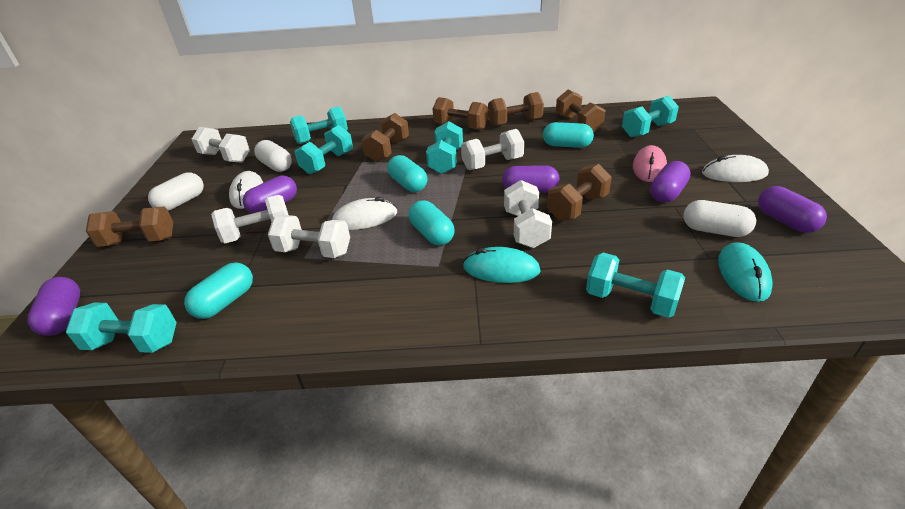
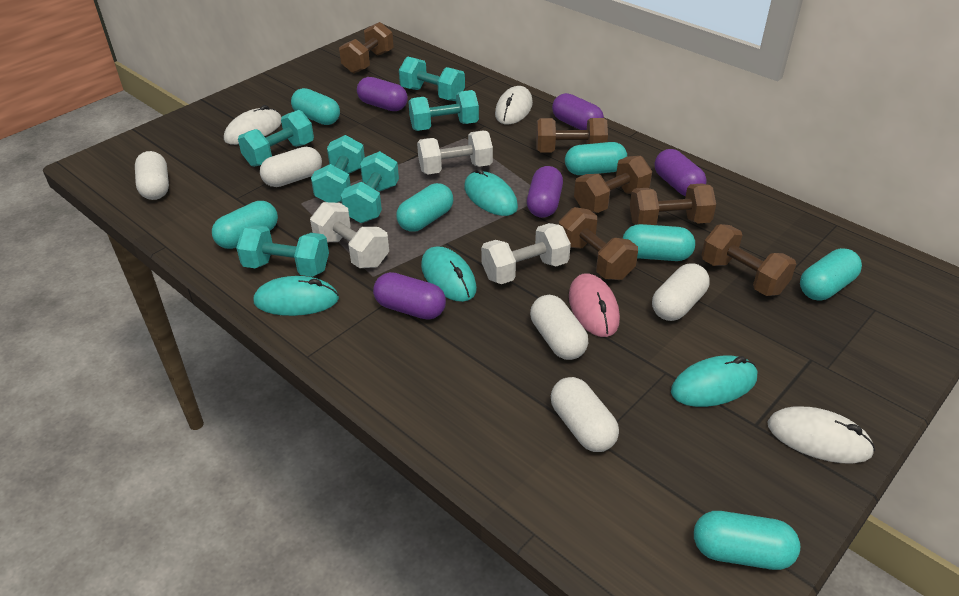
turquoise capsule: [184,262,253,319] [387,155,427,192] [409,200,455,245] [543,122,594,148] = 4 -> [212,201,278,249] [291,88,340,125] [396,183,453,232] [565,142,627,175] [623,224,695,261] [694,511,800,570] [800,248,862,301] = 7
turquoise mouse: [463,247,540,283] [718,242,773,302] = 2 -> [254,276,339,316] [421,246,477,302] [464,168,518,216] [671,355,757,407] = 4
white capsule: [148,172,204,211] [254,140,292,172] [683,200,756,237] = 3 -> [135,151,169,200] [260,147,322,187] [530,295,588,360] [551,377,619,452] [652,263,710,321] = 5
white dumbbell: [192,127,250,163] [211,195,288,243] [268,215,350,258] [461,129,524,170] [504,180,552,248] = 5 -> [310,202,389,268] [417,131,493,174] [481,223,571,284] = 3

